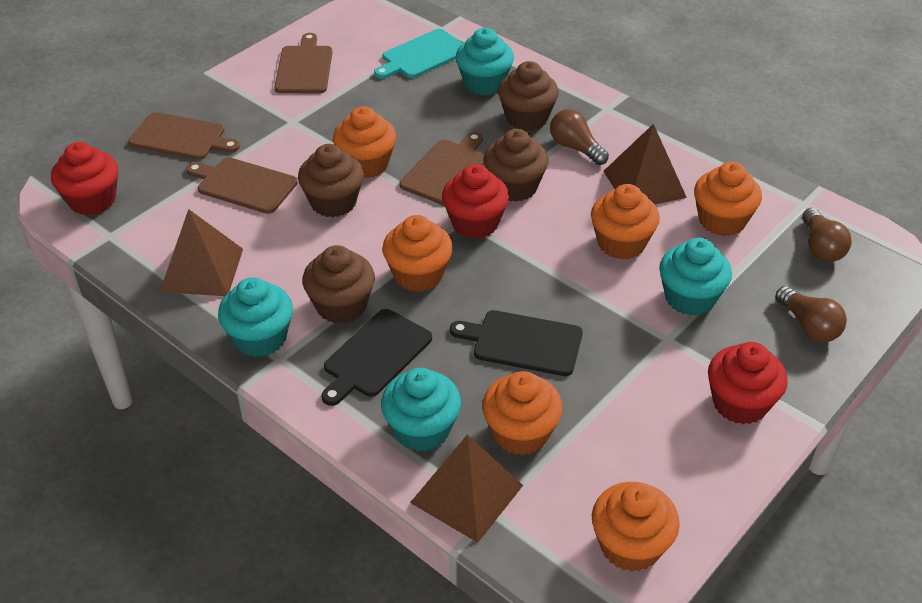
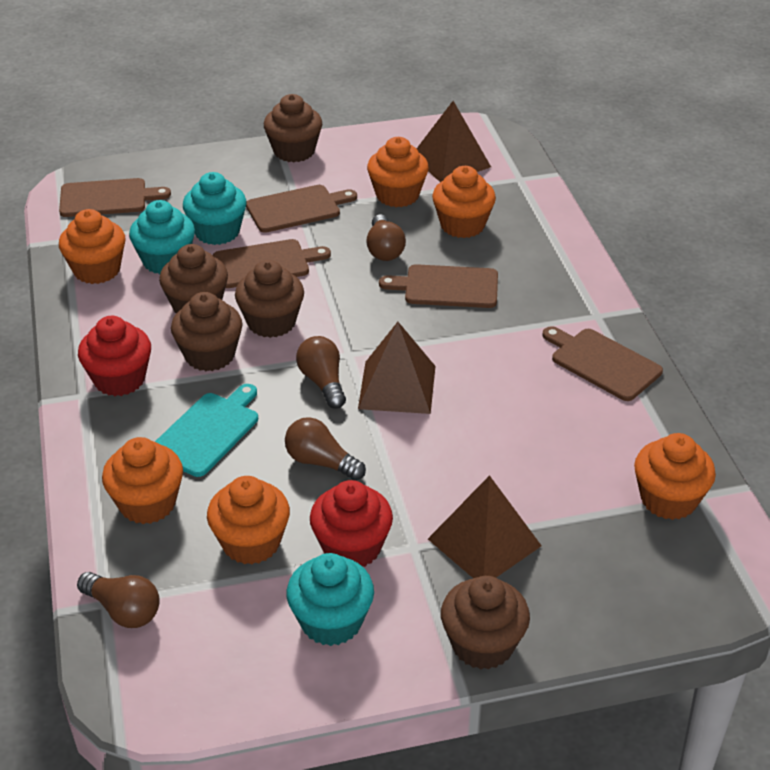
black cutting board: [321,309,432,406] [450,310,583,376] = 2 -> none = 0
brown cupcake: [298,144,364,218] [302,245,375,324] [484,129,548,202] [498,61,559,131] = 4 -> [159,244,228,313] [171,292,243,371] [235,260,304,338] [264,94,322,162] [441,576,530,670] = 5
brown cutting board: [129,112,240,160] [186,157,298,214] [274,33,332,93] [399,132,485,205] = 4 -> [59,178,171,217] [213,239,331,288] [246,185,357,233] [379,264,498,308] [542,326,663,401] = 5
brown light bulb: [550,109,609,165] [775,286,847,342] [802,208,852,262] = 3 -> [77,572,160,628] [285,417,366,481] [296,336,346,409] [366,214,406,261] = 4
red cupcake: [51,142,118,215] [442,164,509,239] [708,342,788,424] = 3 -> [78,316,151,396] [310,480,393,567] = 2
turquoise cupcake: [218,277,293,357] [381,368,461,451] [456,28,514,95] [659,238,732,316] = 4 -> [129,200,195,274] [183,172,247,245] [286,553,374,646] = 3

